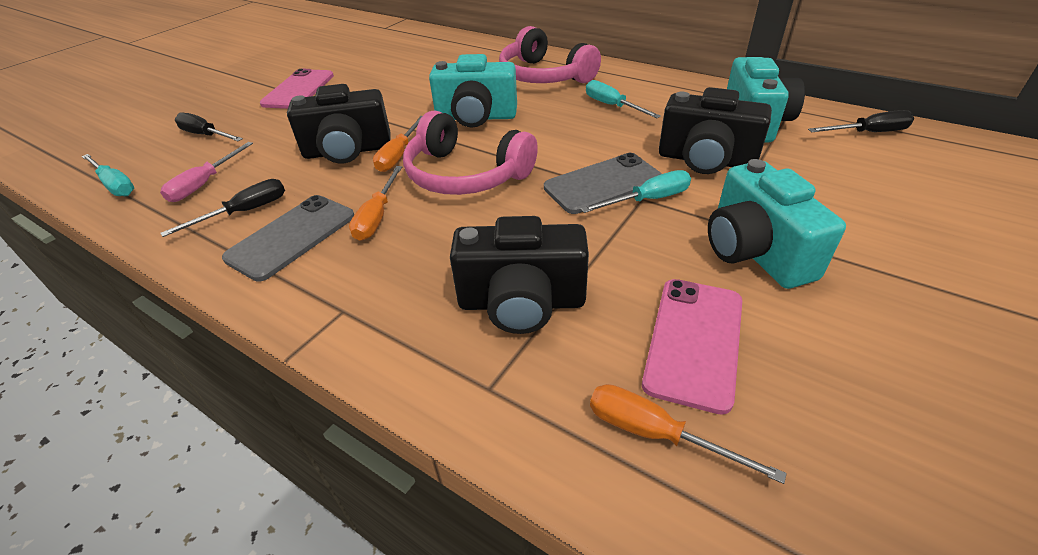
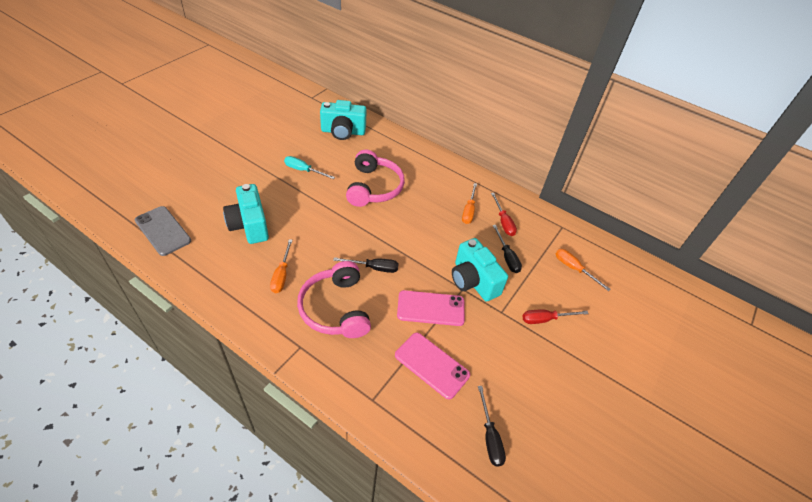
black camera: [287,84,391,163] [450,216,589,334] [659,87,772,174] = 3 -> none = 0
grey phone: [222,195,354,282] [544,153,662,214] = 2 -> [135,206,191,256] = 1
pink screwdriver: [160,142,253,202] = 1 -> none = 0
red screwdriver: none = 0 -> [491,193,517,236] [522,310,588,324] = 2
turquoise screwdriver: [82,154,134,196] [581,170,691,213] [586,80,661,118] = 3 -> [284,156,335,179] = 1

